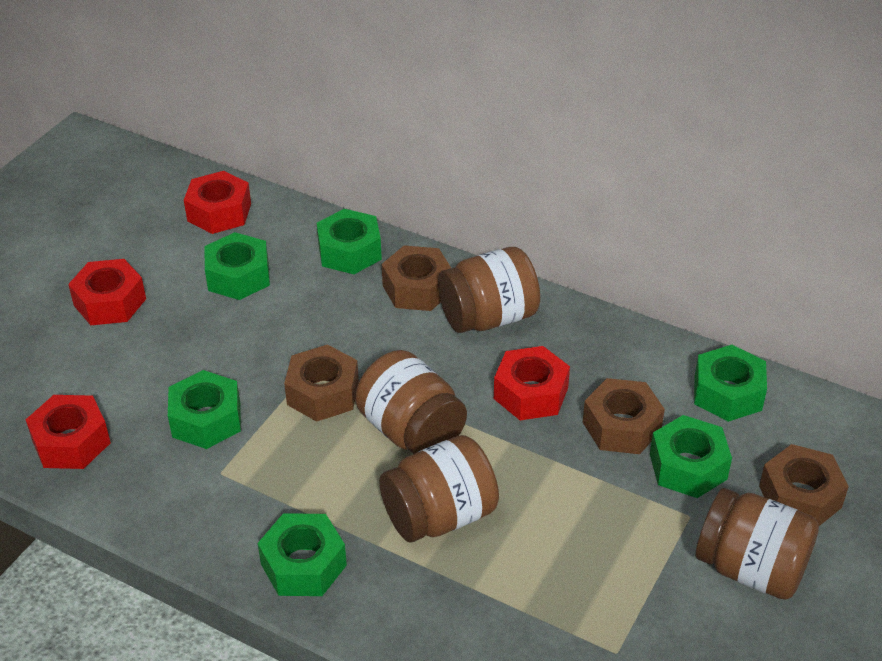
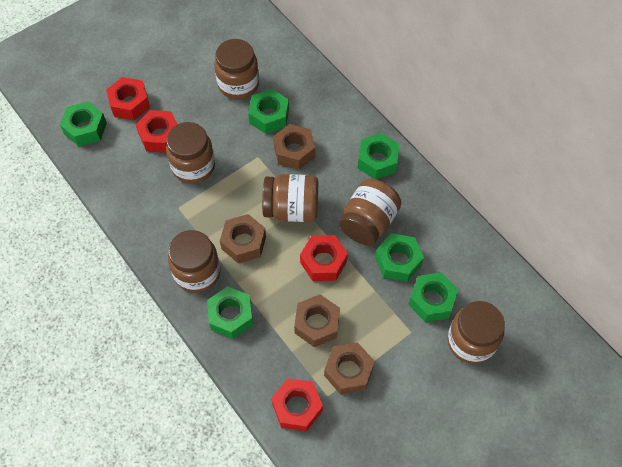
brown jar: [355,350,467,454] [379,435,499,542] [438,247,540,333] [696,488,819,600] = 4 -> [166,122,215,184] [168,230,220,293] [214,39,259,100] [262,174,318,222] [339,179,401,246] [447,301,505,364] = 6

